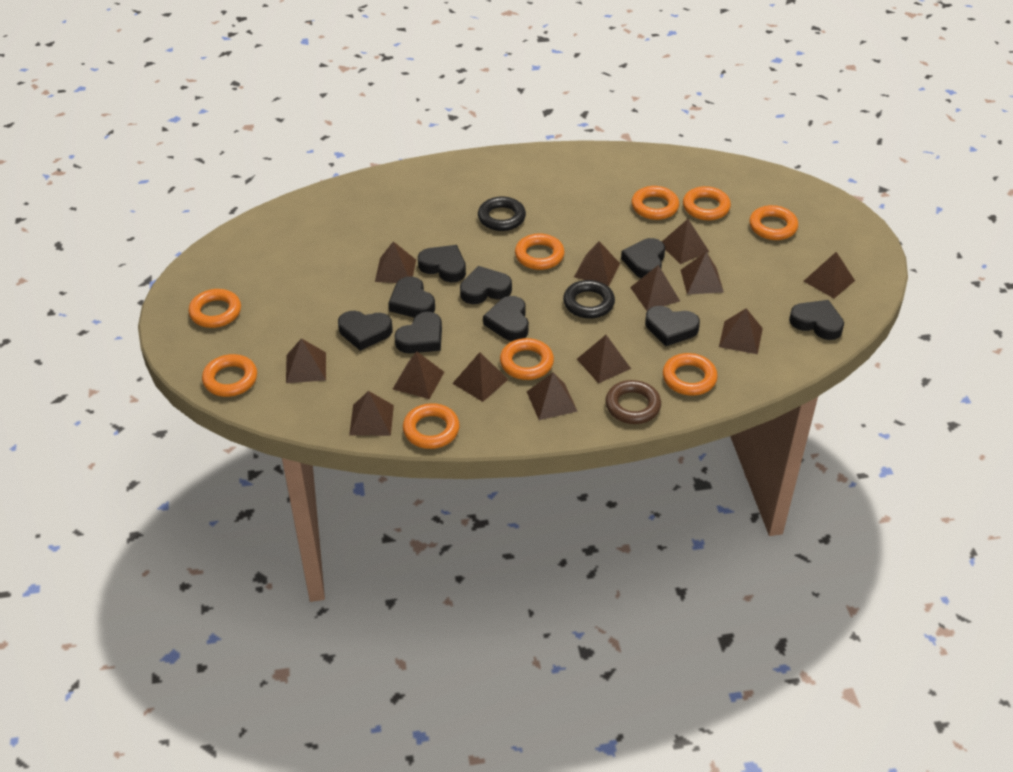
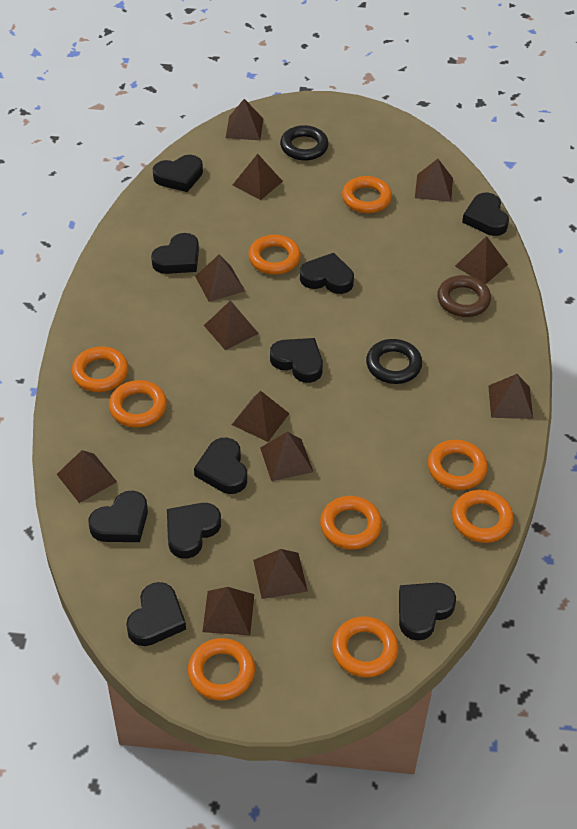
black heart: [338,311,393,351] [388,276,435,317] [395,312,442,353] [418,245,466,282] [460,266,512,304] [483,296,529,341] [621,238,665,278] [645,306,700,346] [789,300,844,340] = 9 -> [88,491,148,542] [126,582,186,646] [151,233,199,274] [153,155,203,192] [167,503,221,559] [194,438,247,494] [270,338,323,383] [300,253,354,294] [399,583,456,641] [462,193,509,236] = 10
brown pyramid: [286,338,326,383] [349,391,394,436] [375,241,416,283] [393,351,444,399] [452,352,508,402] [527,372,578,420] [574,241,620,286] [577,335,631,383] [630,265,680,311] [662,219,709,264] [681,252,724,295] [719,308,763,354] [804,252,855,298] = 13 -> [57,450,117,503] [195,255,245,302] [202,587,254,635] [204,300,259,350] [226,99,263,140] [232,391,290,442] [233,154,283,200] [253,549,308,599] [260,432,313,481] [415,159,453,202] [455,236,508,284] [488,374,533,419] = 12

